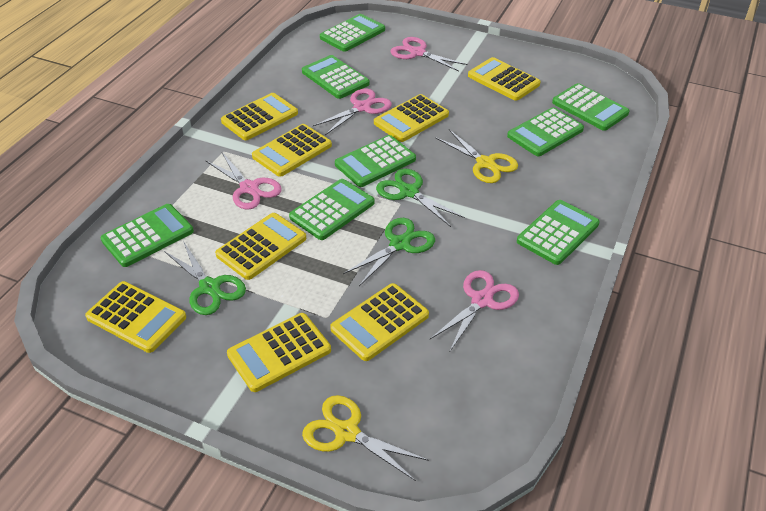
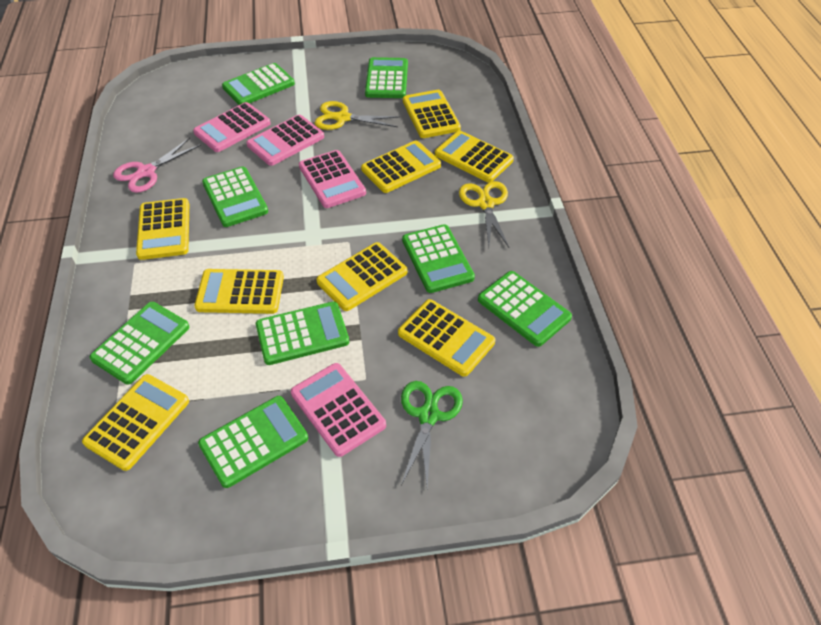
green scissors: [164,241,246,315] [343,218,435,286] [376,169,465,227] = 3 -> [401,381,463,488] = 1
pink calculator: none = 0 -> [193,102,271,152] [246,115,324,166] [291,363,386,457] [299,150,366,208] = 4
pink scissors: [206,153,282,210] [313,89,392,135] [390,37,468,71] [430,270,519,351] = 4 -> [113,138,201,193] = 1

